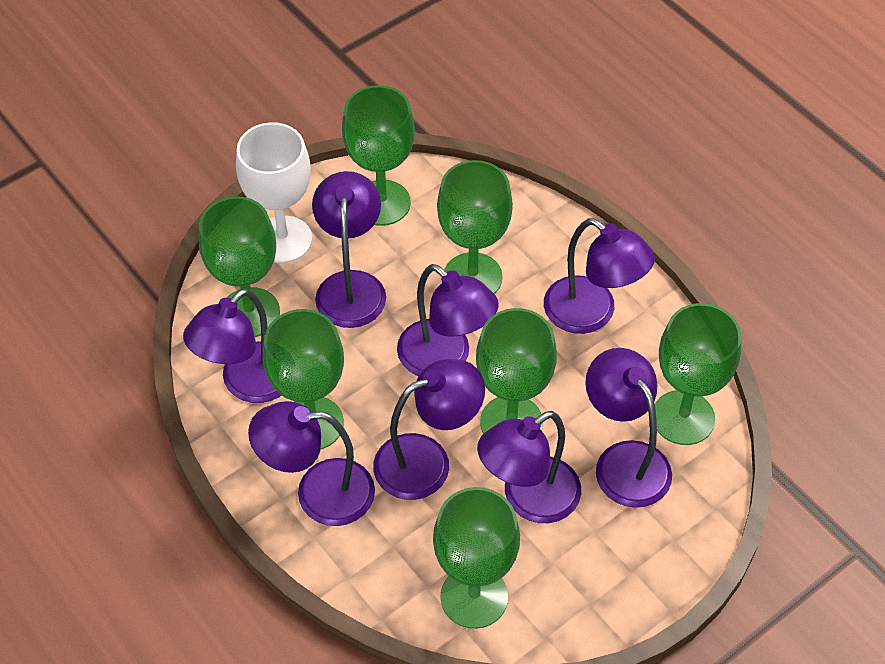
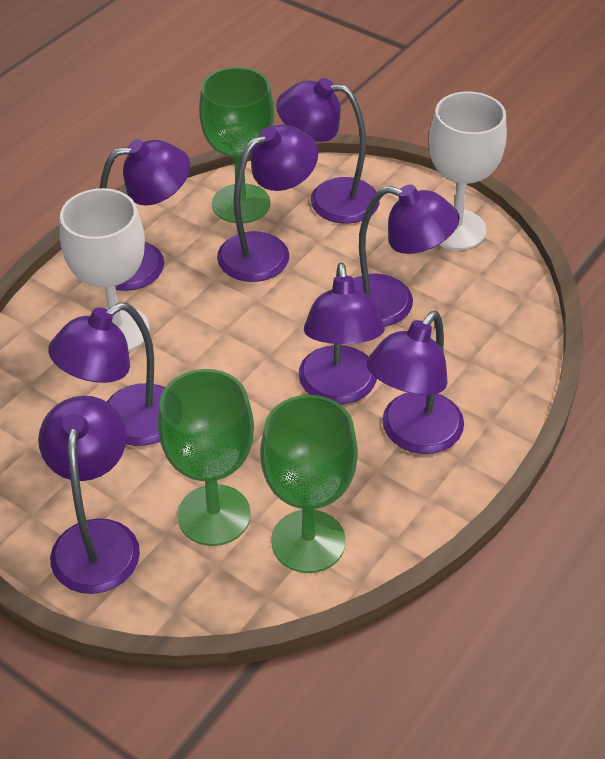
green goblet: [198,196,280,337] [263,309,344,450] [342,85,415,226] [433,487,520,629] [437,160,513,294] [476,308,557,434] [655,303,741,445] = 7 -> [158,369,254,546] [199,67,275,223] [260,395,358,573] = 3
white goblet: [236,122,312,263] = 1 -> [60,188,149,351] [429,91,507,250] = 2

